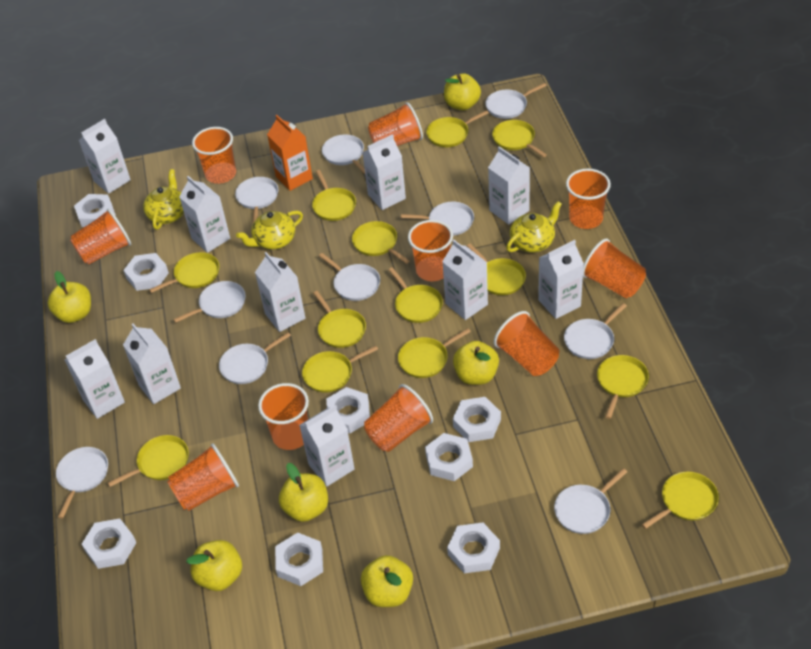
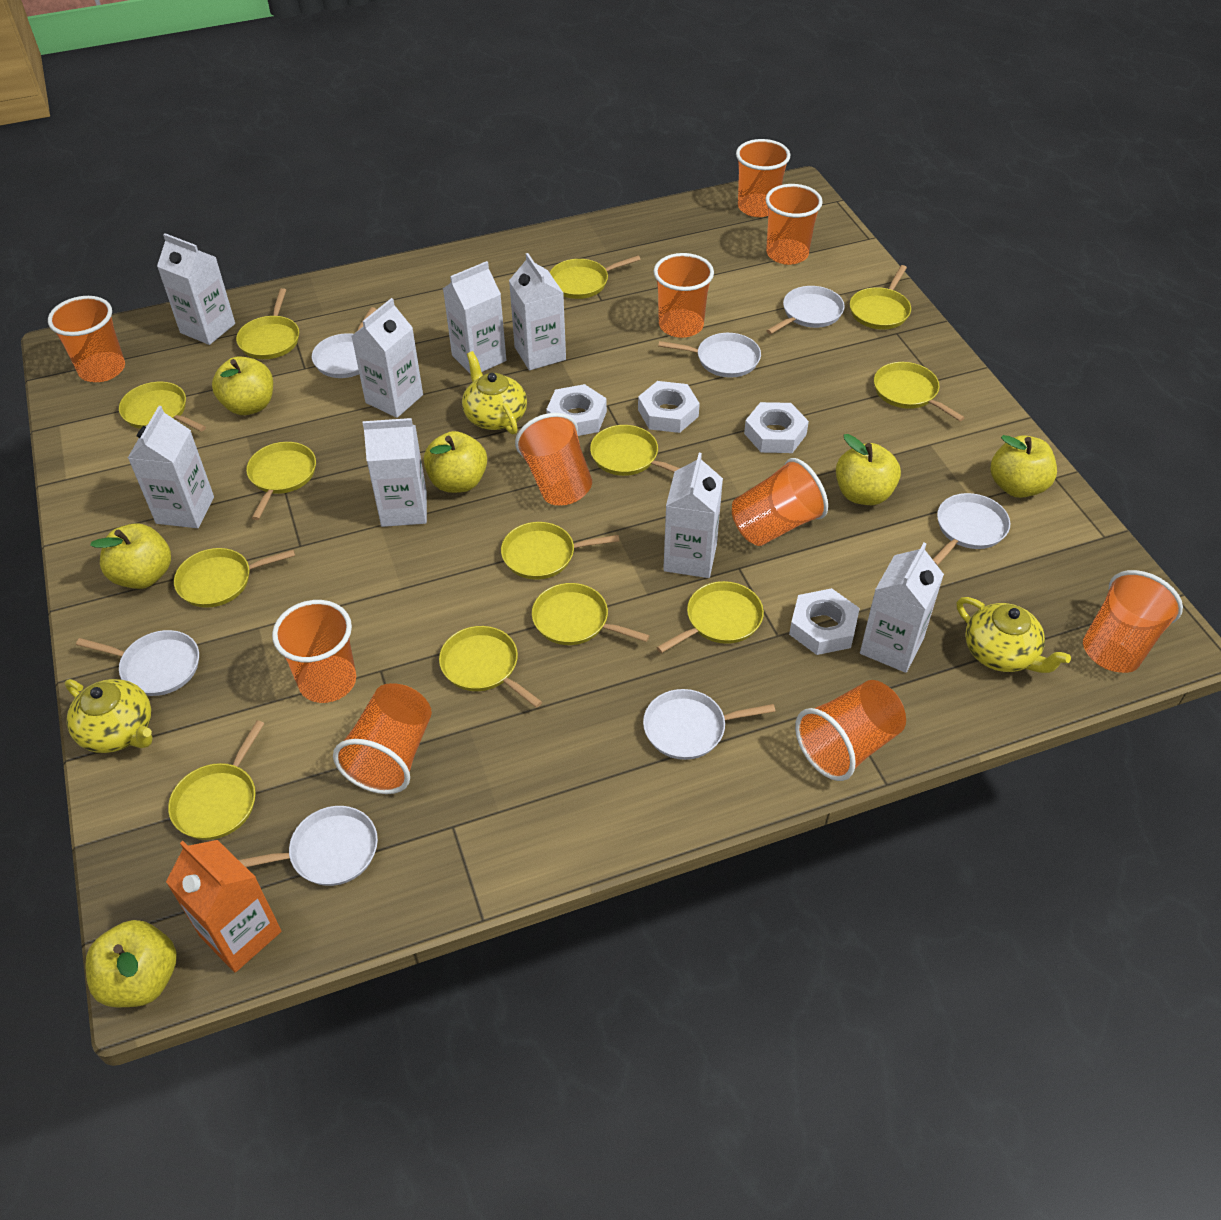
white carton: [65,339,125,419] [79,119,131,194] [123,324,181,404] [179,176,230,253] [255,252,306,332] [299,405,355,487] [362,134,406,210] [442,240,488,320] [488,146,530,225] [538,240,584,319] = 10 -> [128,406,214,528] [157,233,235,345] [352,298,423,418] [363,418,427,527] [443,261,506,373] [509,253,566,370] [663,453,723,578] [860,543,944,673] = 8
white nut: [74,194,116,227] [82,518,137,569] [123,253,169,291] [275,532,323,586] [326,387,370,433] [425,433,473,481] [447,522,500,573] [453,397,501,442] = 8 -> [546,384,607,436] [638,381,700,433] [744,402,809,453] [789,588,860,655] = 4
white pan: [56,447,108,518] [173,281,246,323] [219,332,291,384] [235,177,278,223] [319,253,380,301] [322,134,365,174] [401,201,474,236] [485,83,547,119] [554,468,627,534] [564,303,627,359] = 10 -> [76,630,199,696] [239,806,378,886] [312,307,377,378] [643,689,776,760] [658,333,761,378] [766,286,845,334] [933,493,1010,566] = 7

